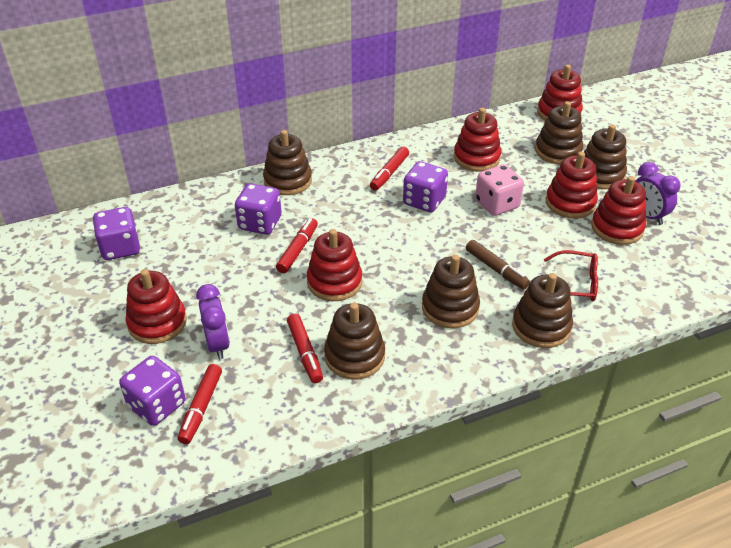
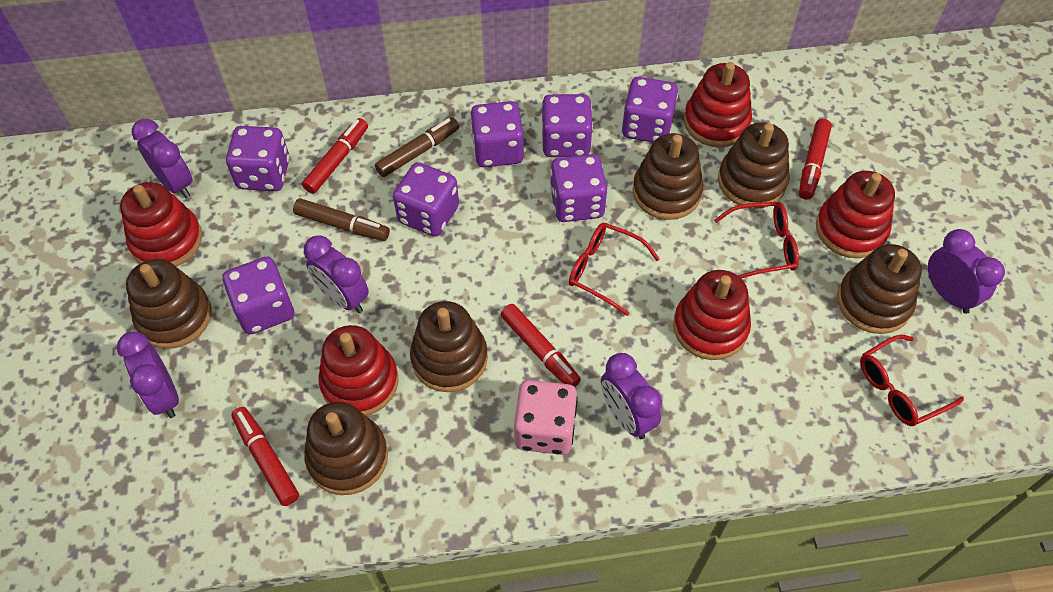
brown marker: [466,240,530,290] = 1 -> [293,198,390,241] [375,117,459,177] = 2
purple clock: [196,284,230,359] [635,162,681,225] = 2 -> [117,331,179,418] [132,119,193,198] [304,235,369,313] [601,353,662,439] [928,229,1005,314] = 5
purple dice: [93,207,140,260] [119,356,185,426] [235,183,282,235] [403,161,448,212] = 4 -> [223,256,294,334] [226,126,290,191] [393,162,459,237] [470,101,524,167] [542,94,593,157] [550,154,607,222] [622,77,678,142] = 7
red glasses: [544,250,598,301] = 1 -> [569,223,660,316] [714,202,799,279] [860,334,964,426] = 3
red stacking toy: [126,269,187,344] [307,229,362,301] [454,108,501,172] [537,64,583,121] [546,152,598,219] [591,176,646,245] = 6 -> [120,182,202,267] [318,325,399,416] [673,270,751,360] [684,62,752,147] [816,171,895,258] = 5

